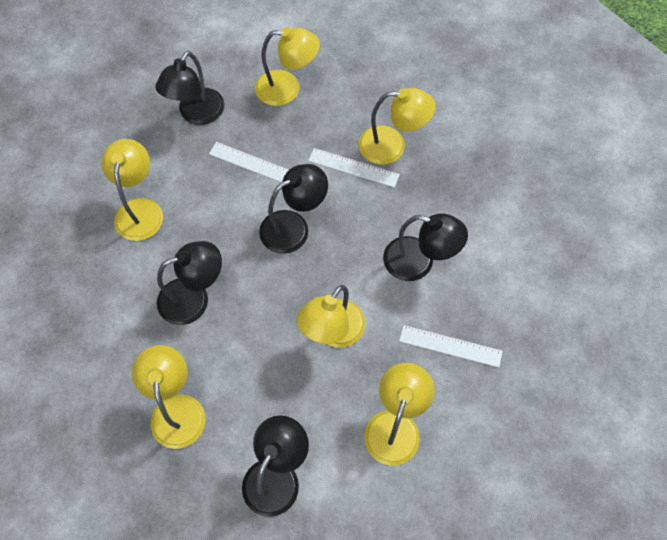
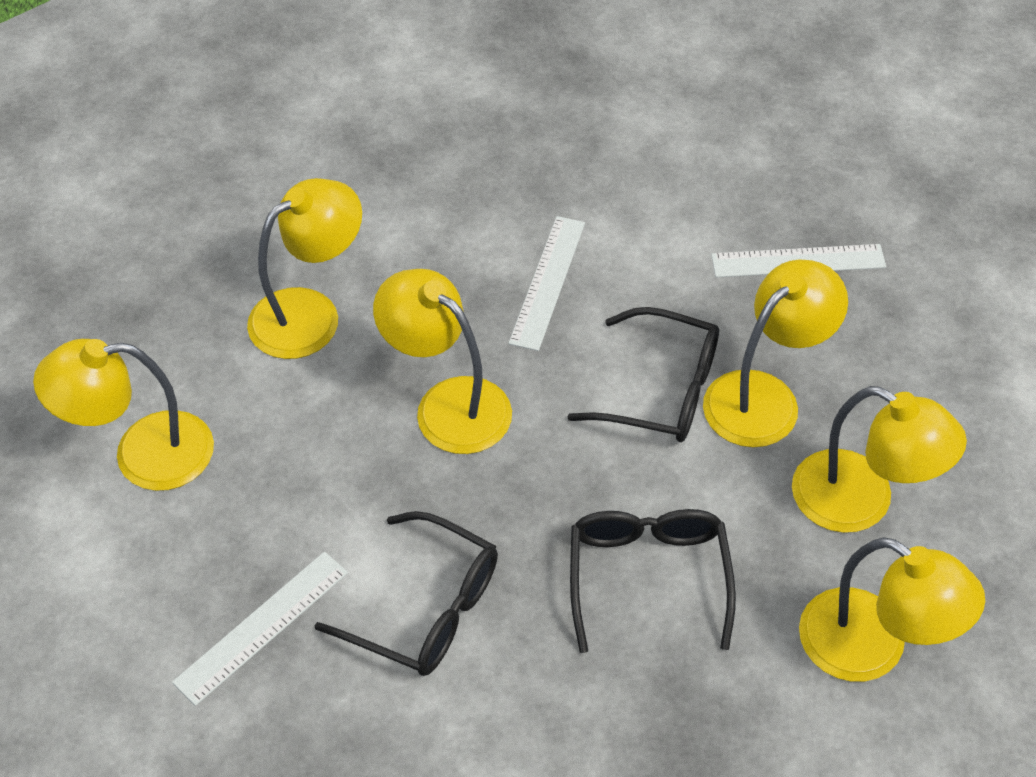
black glasses: none = 0 -> [314,511,498,676] [567,307,719,442] [570,509,736,653] = 3
black lamp: [155,51,225,125] [157,241,222,325] [242,415,309,517] [259,164,328,254] [383,213,468,281] = 5 -> none = 0

